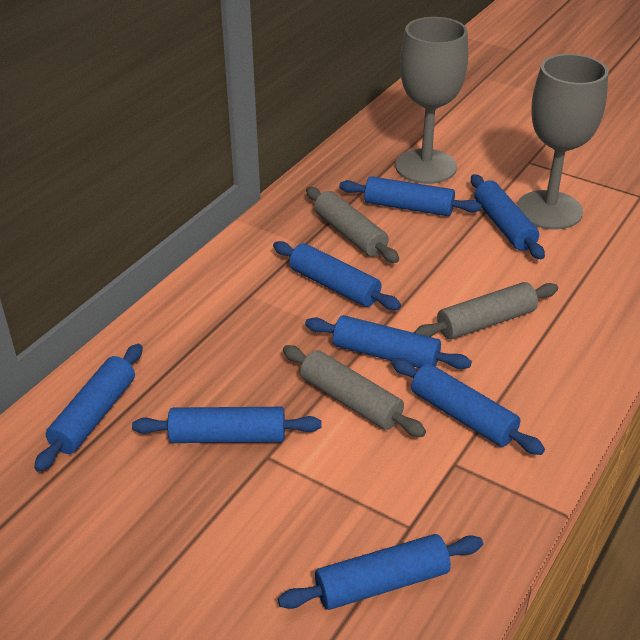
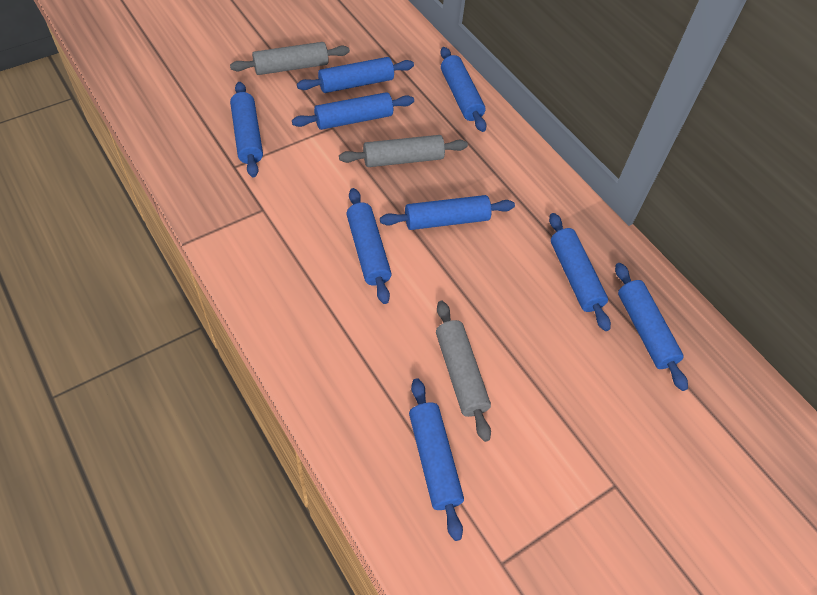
blue rolling pin: [34,344,143,472] [132,407,321,443] [273,241,401,310] [278,534,483,610] [305,315,472,369] [339,176,482,216] [391,358,545,455] [471,174,545,259] = 8 -> [230,82,263,178] [292,92,414,130] [297,57,414,93] [346,188,392,304] [380,195,515,230] [409,378,464,541] [440,47,486,132] [549,213,611,331] [615,263,688,391] = 9
grey goblet: [395,17,468,184] [517,54,609,230] = 2 -> none = 0

